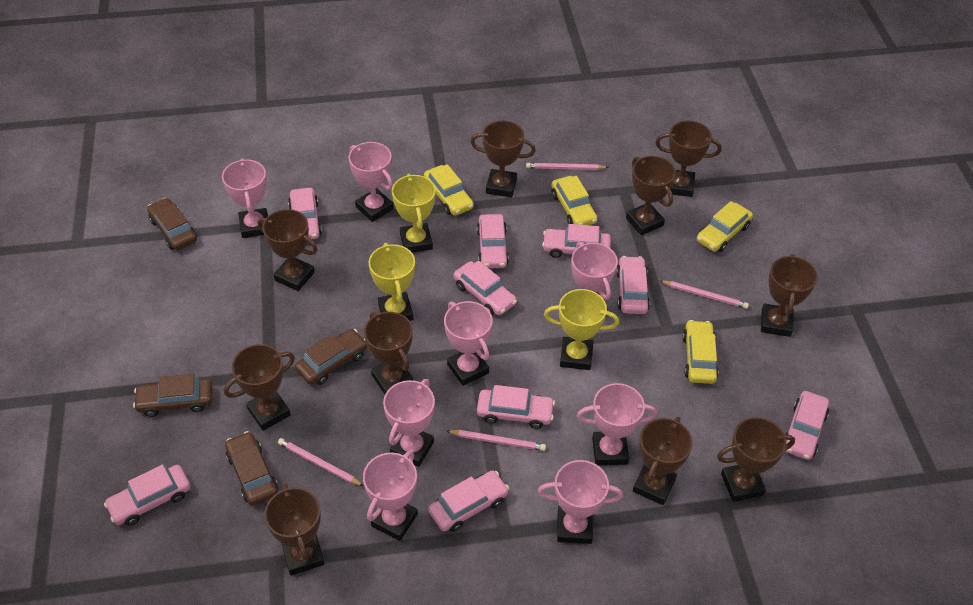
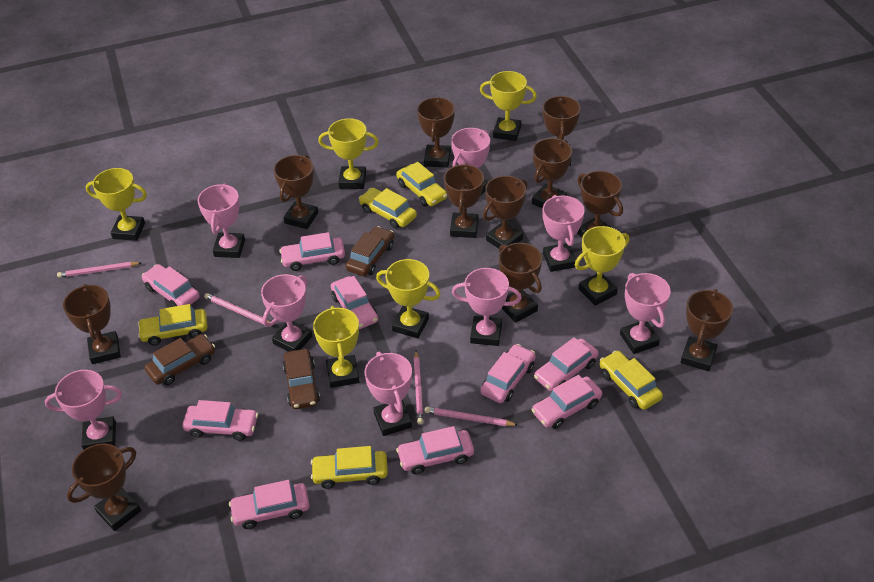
brown car: [133,374,213,417] [147,198,197,250] [225,431,278,506] [295,329,367,385] = 4 -> [145,334,215,385] [283,349,320,409] [346,226,394,276] = 3
brown trophy: [224,344,295,431] [258,209,318,291] [264,483,325,575] [364,312,413,394] [471,120,536,198] [626,156,676,235] [633,416,693,505] [655,121,721,197] [717,417,795,502] [761,254,818,337] = 10 -> [63,284,121,364] [67,444,141,531] [273,155,318,229] [417,97,455,168] [444,164,484,238] [483,176,527,248] [499,243,542,323] [532,138,572,209] [543,95,581,166] [577,171,623,237] [681,289,733,371] = 11
yellow car: [424,164,474,216] [551,176,598,225] [682,320,719,384] [697,201,753,252] = 4 -> [138,304,208,346] [311,446,388,489] [359,188,417,229] [396,162,447,207] [600,350,663,410] = 5
yellow trophy: [368,243,415,321] [392,174,436,253] [544,289,619,370] = 3 -> [86,168,147,241] [313,306,360,388] [318,118,379,189] [376,259,441,338] [480,71,537,141] [575,226,629,306] = 6

